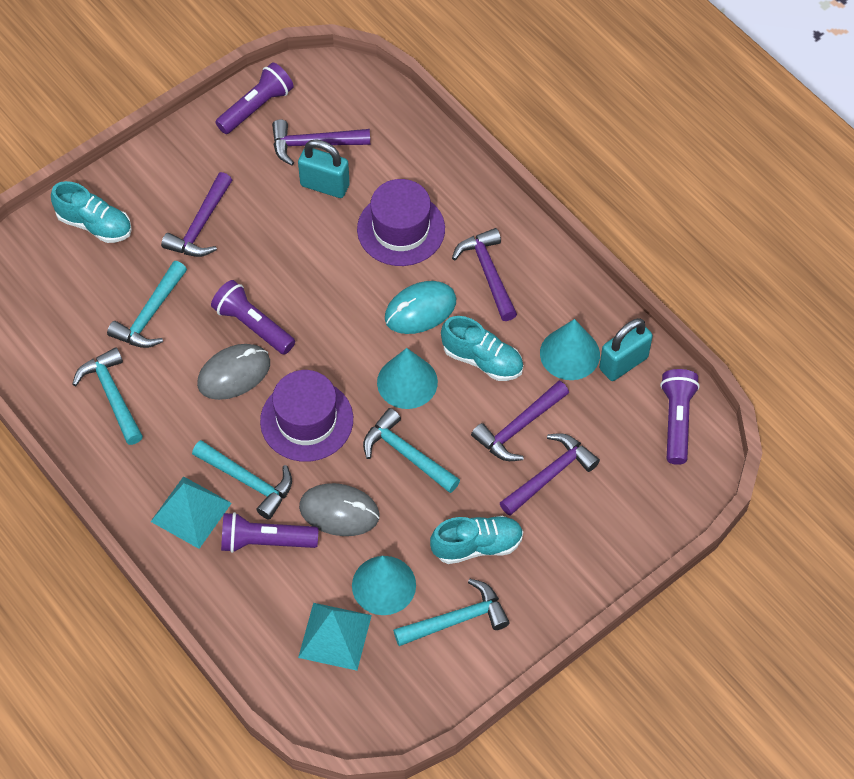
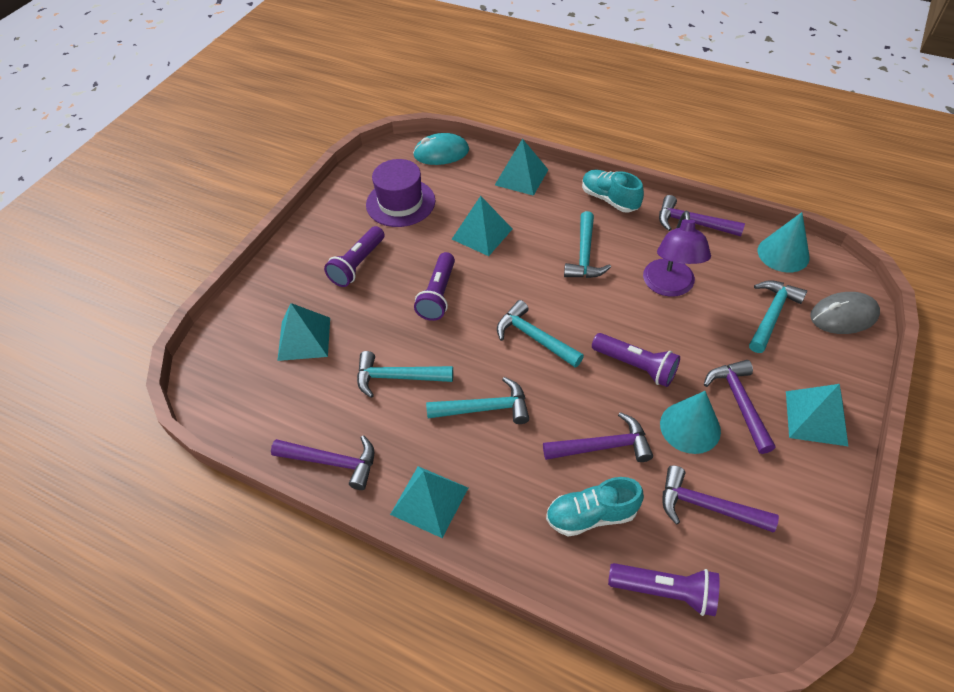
grey mouse: [197,344,270,400] [299,483,380,536] = 2 -> [810,292,880,334] = 1
purple hat: [260,370,353,462] [357,179,445,266] = 2 -> [366,159,436,227] = 1
purple lamp: none = 0 -> [643,211,711,297] = 1
turquoise cone: [352,556,416,615] [377,348,438,409] [540,319,600,380] = 3 -> [660,391,721,454] [758,212,810,273] = 2
turquoise padlock: [298,139,350,198] [599,318,653,381] = 2 -> none = 0
turquoise pyramid: [150,476,232,549] [298,603,372,671] = 2 -> [277,303,330,361] [390,466,468,538] [452,196,512,256] [495,138,548,196] [786,384,848,446] = 5
turquoise shoe: [51,181,132,243] [430,516,523,564] [441,316,523,381] = 3 -> [546,477,644,537] [582,170,644,213] = 2

